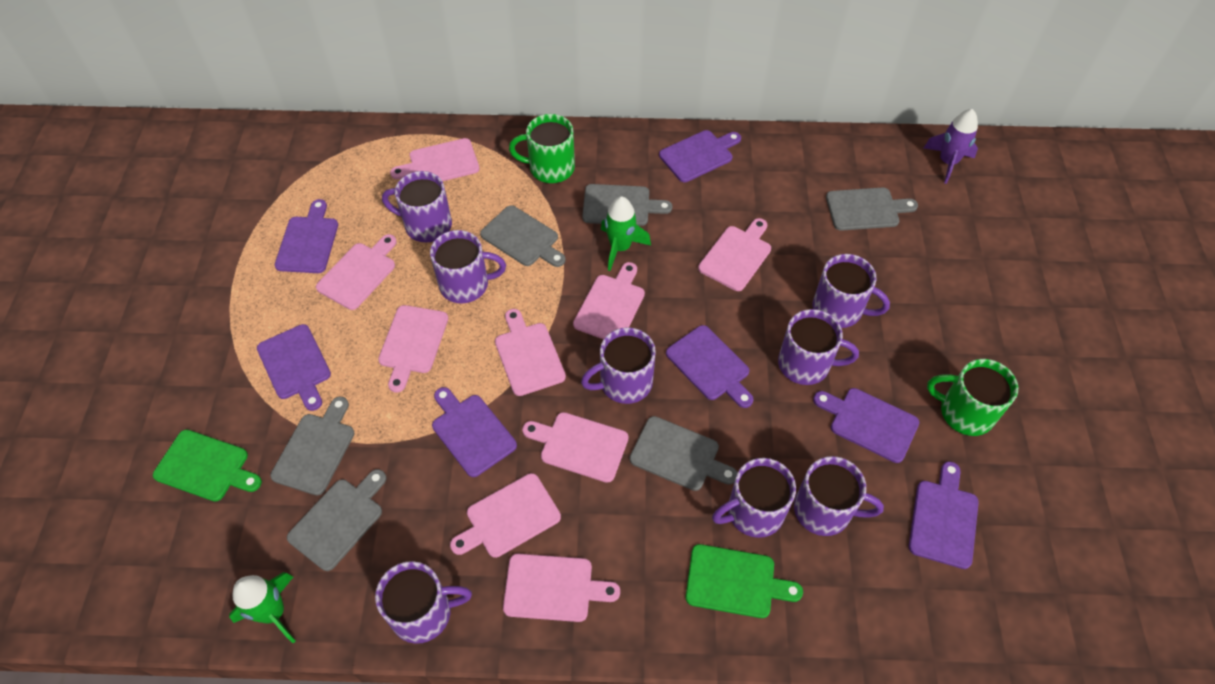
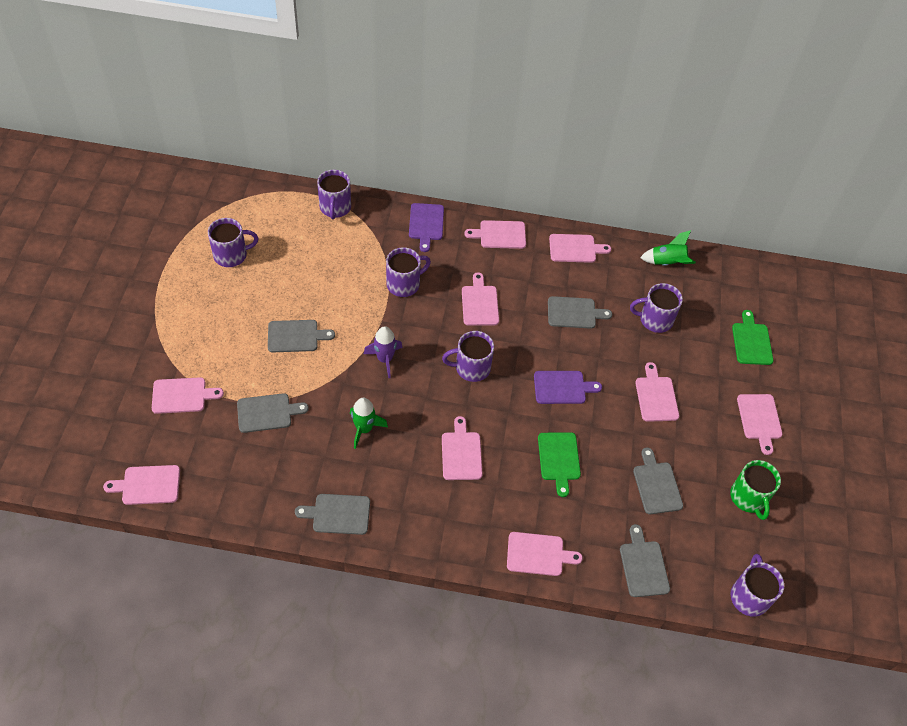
green mug: [509,114,575,183] [927,359,1018,436] = 2 -> [730,460,781,520] = 1
purple cutting board: [257,324,331,411] [275,199,338,273] [432,387,517,477] [659,130,741,182] [666,325,754,408] [813,388,919,463] [909,461,979,569] = 7 -> [409,203,444,252] [534,371,602,404] = 2
purple mug: [375,561,472,644] [382,171,452,243] [430,230,506,303] [581,327,656,404] [712,458,796,538] [778,309,859,385] [794,456,884,536] [813,254,890,328] = 8 -> [208,218,258,267] [317,170,351,220] [386,247,431,297] [442,331,494,382] [630,283,683,333] [730,554,784,617] = 6

